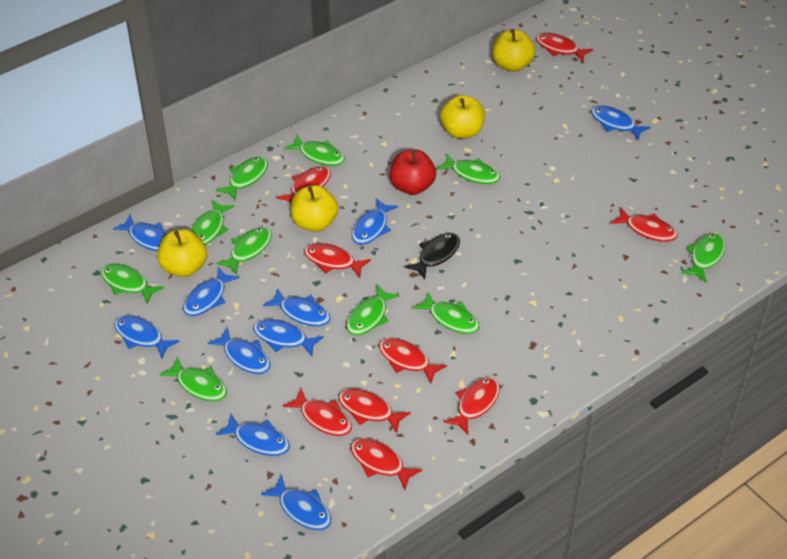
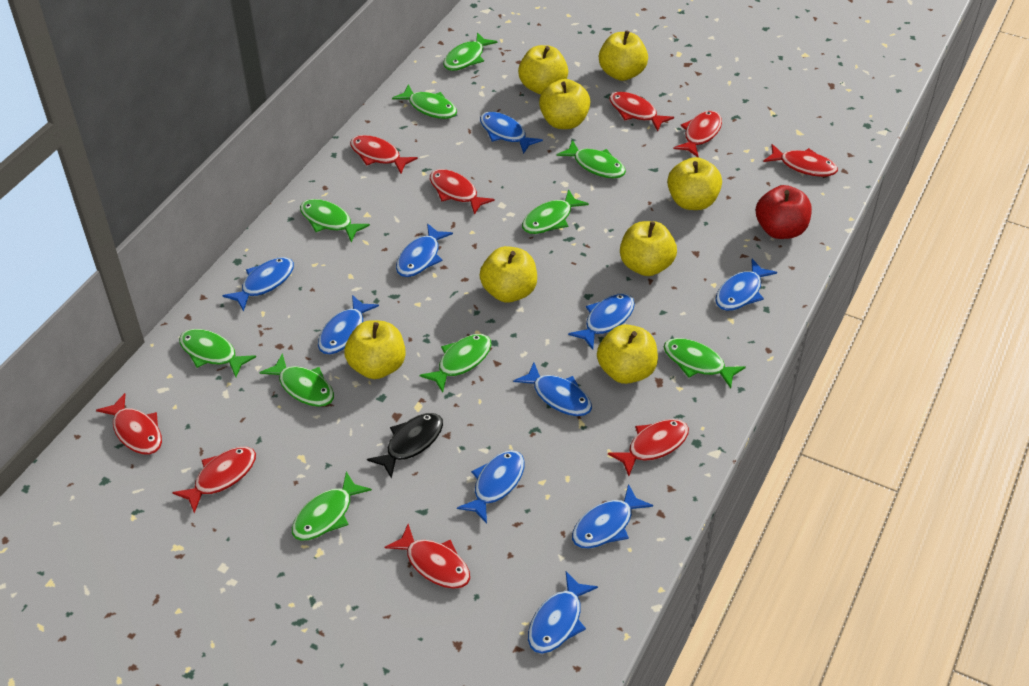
yellow apple: [157,229,207,277] [291,185,339,232] [440,95,485,139] [493,29,535,72] = 4 -> [344,320,406,379] [480,246,537,303] [518,45,568,94] [539,79,591,129] [597,324,658,384] [599,30,648,81] [620,221,677,276] [667,157,722,210] = 8

